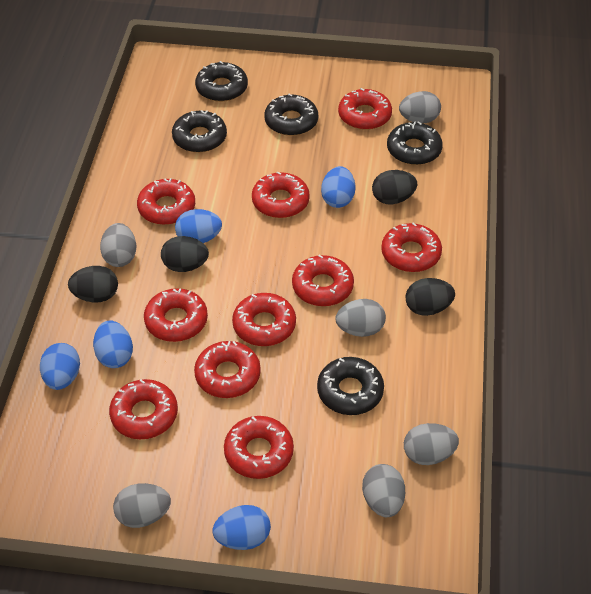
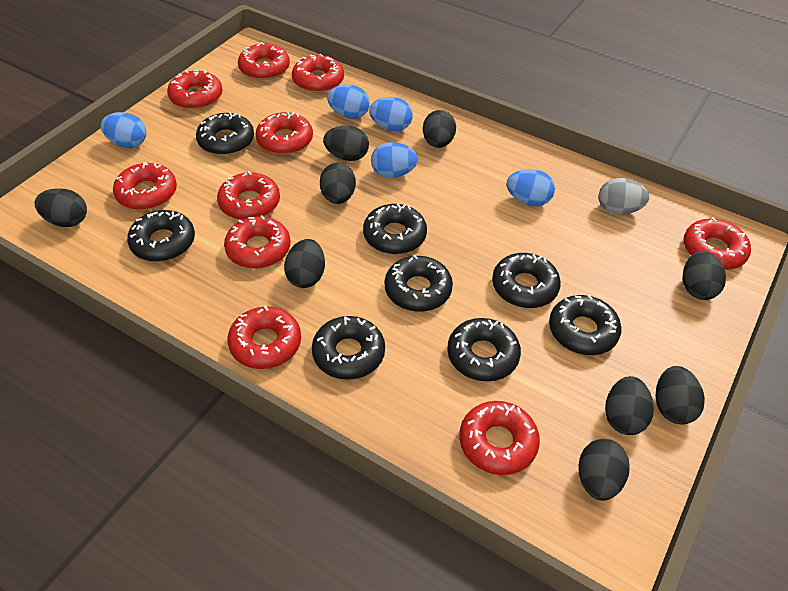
black donut: [172,110,227,153] [195,61,248,102] [264,94,318,136] [317,357,384,415] [387,121,443,165] = 5 -> [127,210,195,262] [196,112,254,155] [312,316,385,380] [363,204,427,254] [384,255,453,312] [447,318,521,382] [492,253,561,308] [549,295,622,355] = 8
black egg: [68,266,118,302] [161,236,209,272] [372,170,417,204] [406,278,455,316] = 4 -> [35,188,87,227] [284,239,325,288] [320,163,356,204] [323,126,369,161] [423,110,456,148] [579,439,630,501] [605,376,654,435] [656,366,705,424] [683,251,726,300] = 9
grey egg: [100,223,136,267] [113,483,171,528] [336,299,386,337] [362,464,405,517] [399,91,441,123] [404,423,459,465] = 6 -> [599,178,649,214] = 1

